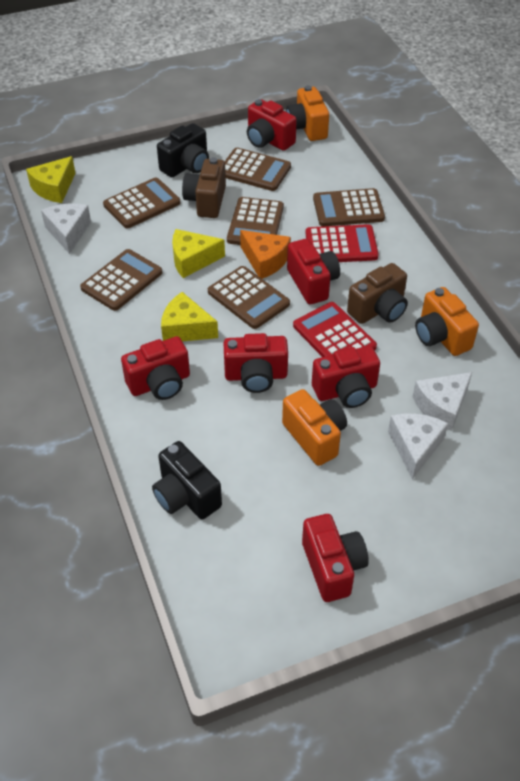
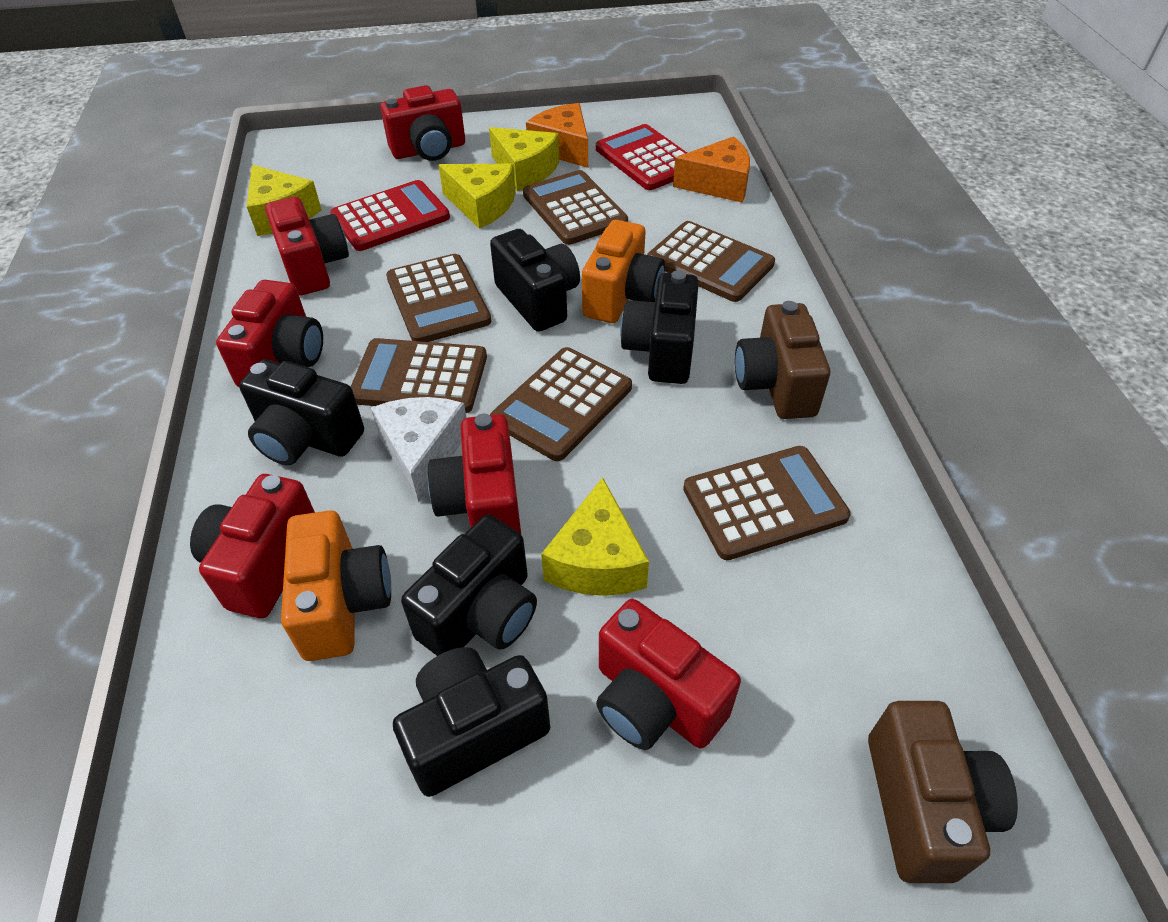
black camera: [152,441,222,519] [157,123,209,177] = 2 -> [239,359,364,465] [393,647,550,797] [401,515,537,656] [490,229,580,332] [620,270,699,384] = 5
orange camera: [282,389,347,466] [286,85,329,141] [415,287,479,356] = 3 -> [281,510,391,661] [582,220,665,323] = 2
orange cheese: [240,230,291,279] = 1 -> [526,103,588,168] [673,136,750,203] = 2
white cheese: [41,204,91,254] [388,413,448,479] [412,372,472,431] = 3 -> [371,397,467,502] = 1
yellow cheese: [26,156,75,203] [161,292,218,341] [172,229,225,278] = 3 -> [247,165,322,236] [439,164,515,229] [489,127,559,191] [541,477,649,596] = 4

